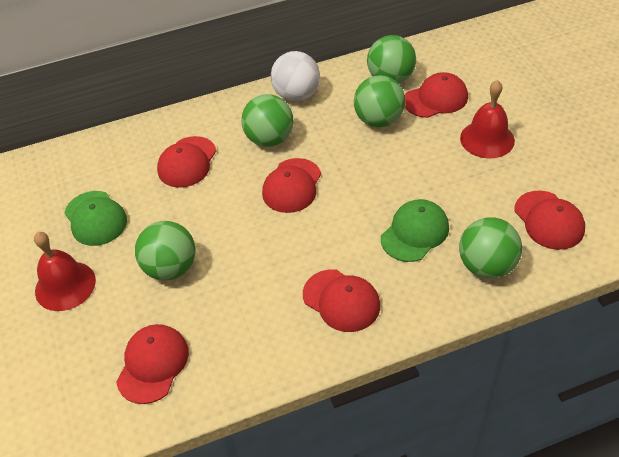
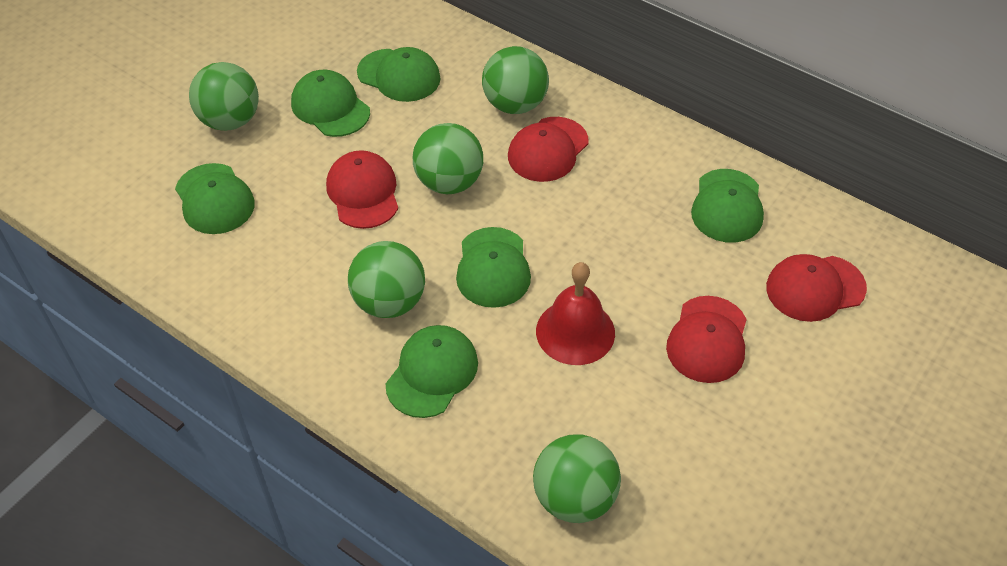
green cap: [65,191,127,246] [381,199,449,262] = 2 -> [175,163,255,234] [291,70,370,137] [357,47,441,102] [385,325,478,418] [456,227,531,308] [691,169,764,243] = 6
red bell: [34,232,96,311] [460,80,515,158] = 2 -> [536,262,615,365] = 1
red cap: [116,324,189,404] [157,136,216,188] [262,158,321,213] [303,269,380,332] [405,72,468,118] [514,191,585,250] = 6 -> [326,150,398,229] [508,117,589,182] [666,296,747,383] [766,254,867,322] = 4
white ball: [271,51,320,101] = 1 -> none = 0

